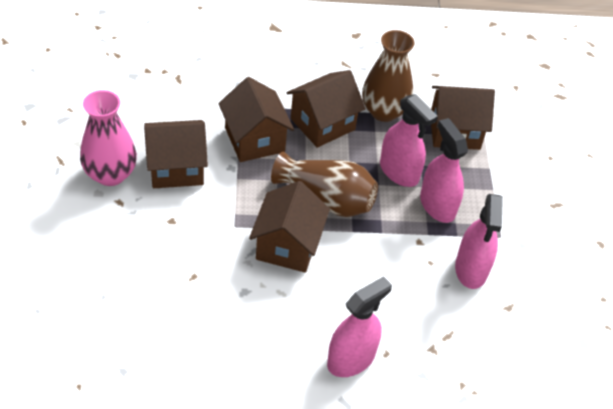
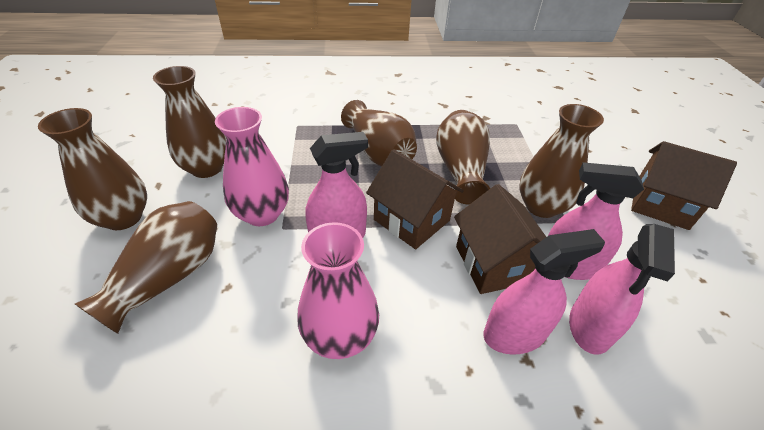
brown house: [144,120,208,188] [218,77,294,162] [249,181,330,273] [286,70,366,148] [431,86,495,150] = 5 -> [366,149,464,249] [454,184,546,294] [631,141,737,230] = 3
brown vase: [271,152,378,217] [362,30,414,122] = 2 -> [38,108,147,230] [75,201,217,334] [153,66,227,178] [341,100,417,166] [436,110,490,204] [519,104,604,218] = 6
pink vase: [80,90,137,186] = 1 -> [215,107,289,226] [297,222,379,359] = 2

